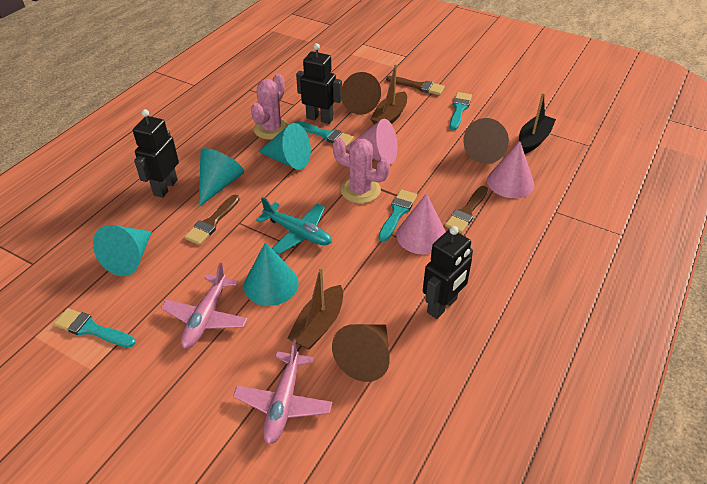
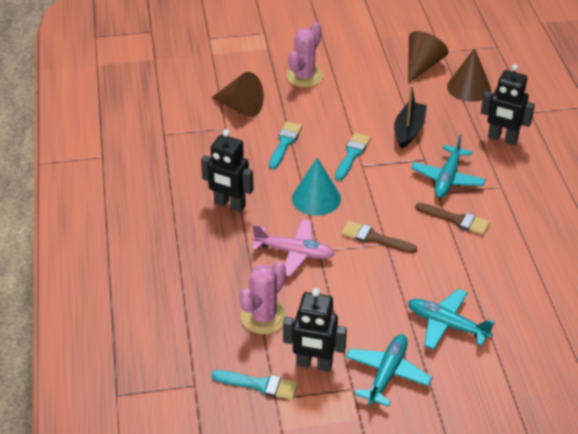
brown boat: [287,267,343,350] [370,64,407,125] = 2 -> none = 0
brown brush: [184,195,240,245] [386,76,445,95] [445,186,488,233] = 3 -> [341,221,417,253] [415,203,490,235] = 2
pink cone: [345,119,398,165] [396,194,446,255] [487,141,534,198] = 3 -> none = 0
pink plane: [161,263,248,349] [233,340,333,444] = 2 -> [252,219,335,277] = 1
turquoise brush: [54,308,135,348] [294,121,354,147] [379,189,417,242] [449,92,472,130] = 4 -> [212,370,298,400] [269,122,302,169] [335,133,371,181] = 3
turquoise cone: [93,225,152,276] [199,148,244,207] [244,242,299,306] [258,123,311,170] = 4 -> [292,158,341,215] = 1
turquoise plane: [256,197,332,254] = 1 -> [346,334,432,407] [408,289,495,350] [411,135,486,198] = 3

